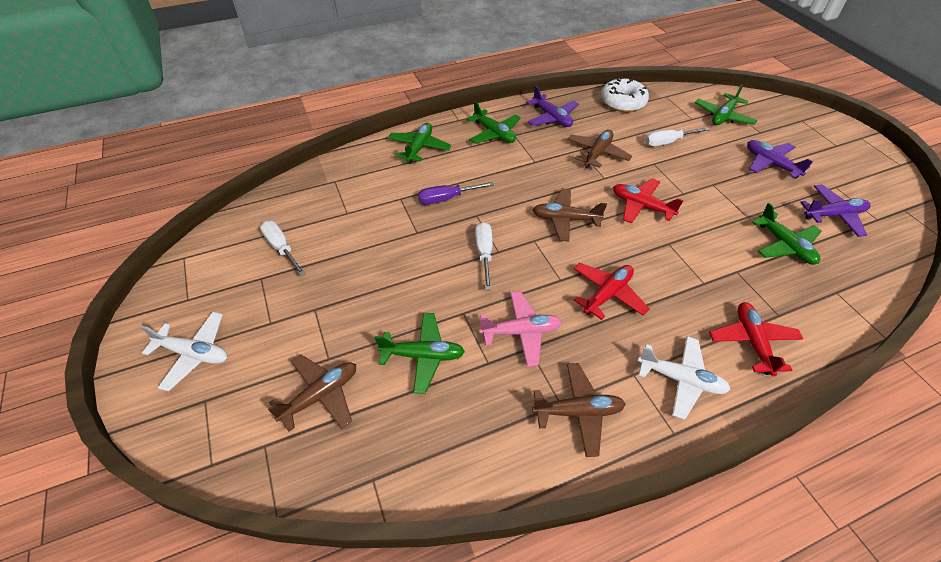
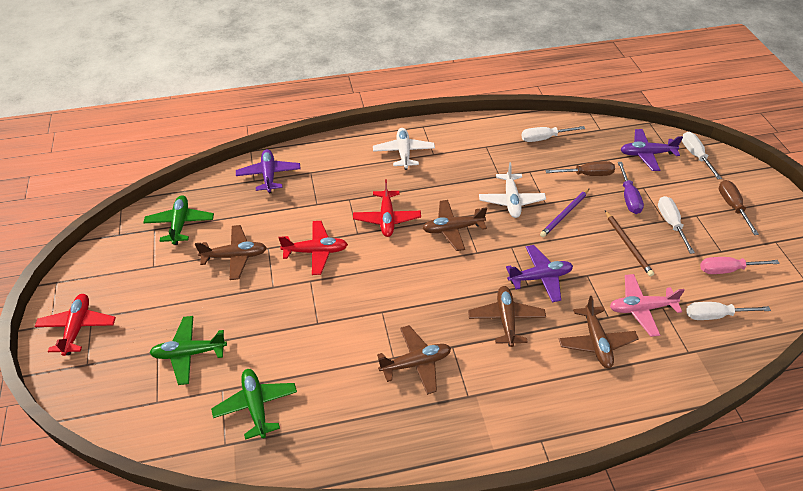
brown pencil: none = 0 -> [605,211,654,276] = 1
brown plane: [268,355,356,431] [532,363,625,457] [533,188,607,242] [567,130,632,169] = 4 -> [195,225,267,280] [377,325,451,395] [423,200,487,251] [468,286,546,347] [559,296,638,368] = 5
brown screwdriver: none = 0 -> [545,161,615,176] [719,180,759,235] = 2
green plane: [375,313,465,394] [388,123,452,164] [467,101,521,144] [695,84,758,125] [752,203,822,265] = 5 -> [143,195,214,245] [150,316,227,385] [211,369,297,440] = 3
pink screwdriver: none = 0 -> [700,257,780,274] = 1
purple pencil: none = 0 -> [540,188,590,237] = 1
white donut: [601,77,649,112] = 1 -> none = 0
white screwdriver: [260,221,306,276] [475,222,493,290] [645,127,710,146] = 3 -> [521,126,585,142] [658,196,695,254] [682,132,722,179] [686,302,771,320] = 4

